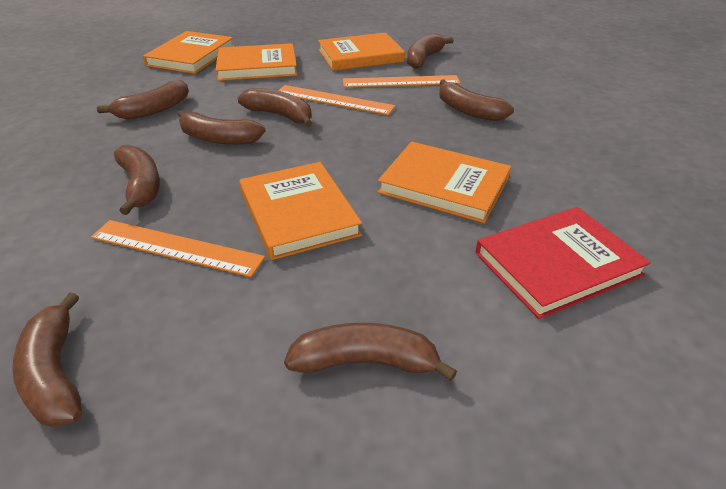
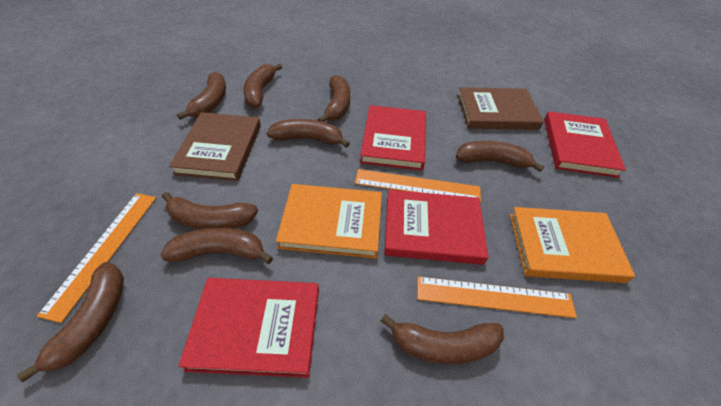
brown banana: [12,292,82,427] [97,80,189,120] [114,145,160,215] [178,111,265,145] [238,88,312,127] [284,323,457,381] [407,33,454,69] [439,79,514,121] = 8 -> [17,262,124,382] [160,227,273,264] [162,192,258,229] [177,72,226,120] [243,64,282,108] [267,119,350,148] [318,75,350,122] [381,314,504,364] [456,141,544,172] = 9
brown book: none = 0 -> [169,112,261,181] [457,87,544,130] = 2
orange book: [143,31,235,74] [216,43,297,81] [239,162,362,260] [318,32,405,71] [378,142,511,223] = 5 -> [276,184,382,258] [510,207,635,283] = 2
red book: [475,207,651,319] = 1 -> [179,278,319,378] [360,105,426,171] [384,190,488,265] [544,111,626,178] = 4

